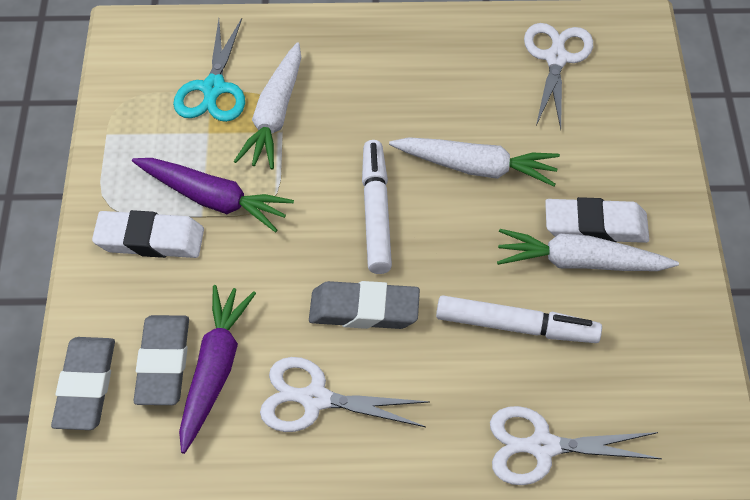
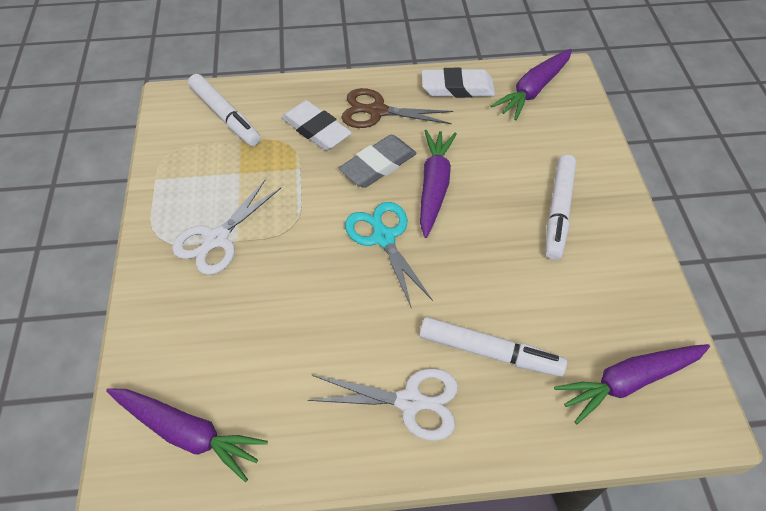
brown scissors: none = 0 -> [341,88,453,128] = 1
grey eraser: [51,337,115,430] [133,315,189,405] [309,281,420,329] = 3 -> [339,135,417,188] = 1
purple carrot: [132,158,294,232] [179,285,256,454] = 2 -> [106,388,268,482] [420,130,457,238] [491,49,572,120] [554,344,710,424] = 4
white carrot: [234,42,301,170] [389,137,560,186] [497,229,679,271] = 3 -> none = 0
white marker: [362,140,392,274] [436,296,602,343] = 2 -> [188,74,261,146] [419,317,567,377] [545,155,576,260] = 3
white scissors: [260,357,430,432] [490,406,662,485] [524,23,593,129] = 3 -> [172,180,281,275] [308,368,458,441] = 2

